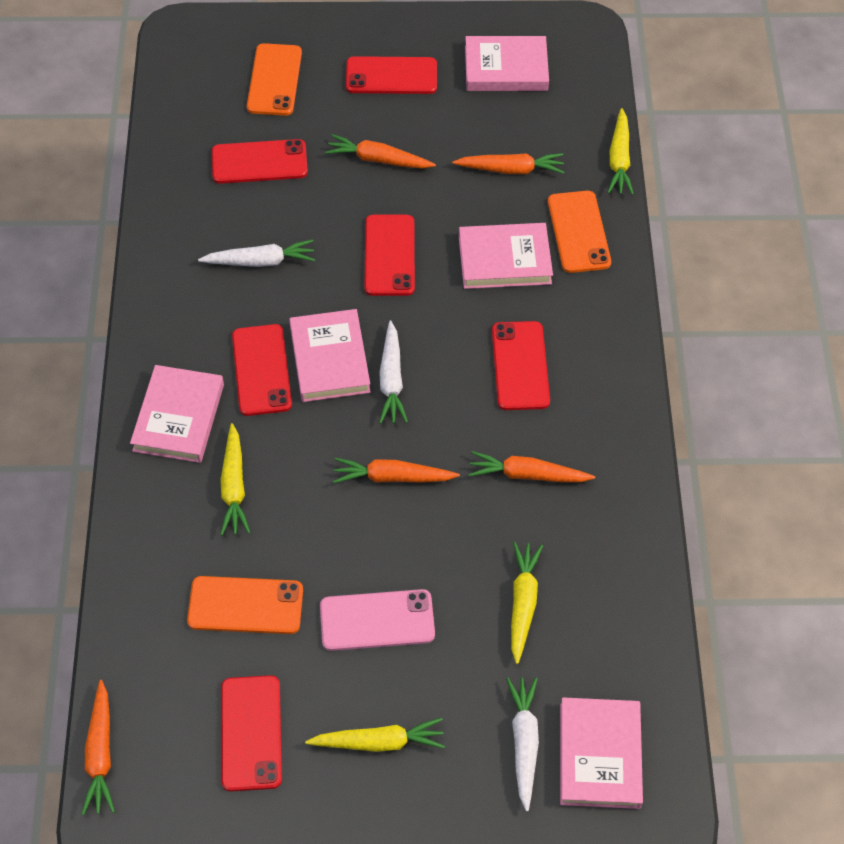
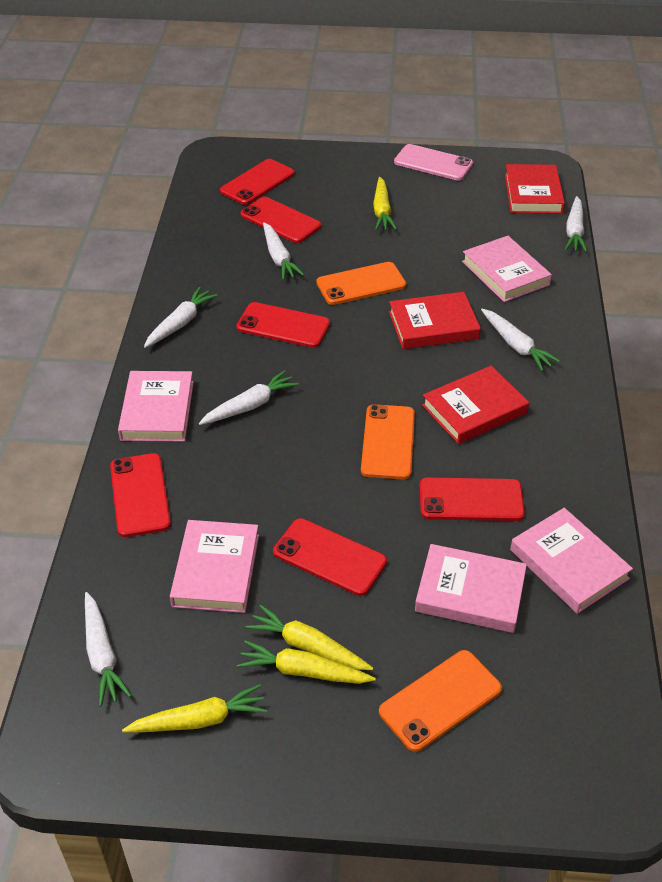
orange carrot: [81,680,115,815] [325,134,436,169] [333,458,460,483] [452,153,564,174] [469,451,595,482] = 5 -> none = 0
red book: none = 0 -> [389,292,481,349] [422,366,529,444] [505,164,565,214] = 3
white carrot: [198,239,315,267] [379,320,408,424] [506,677,539,812] = 3 -> [85,592,132,707] [144,287,218,348] [199,370,299,425] [263,222,304,280] [481,309,560,371] [565,196,587,252] = 6

